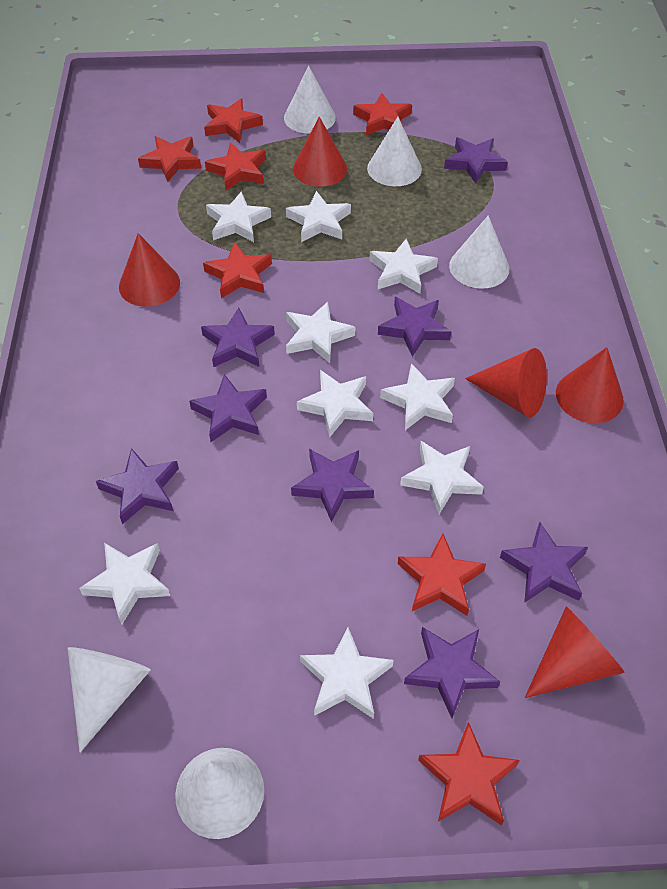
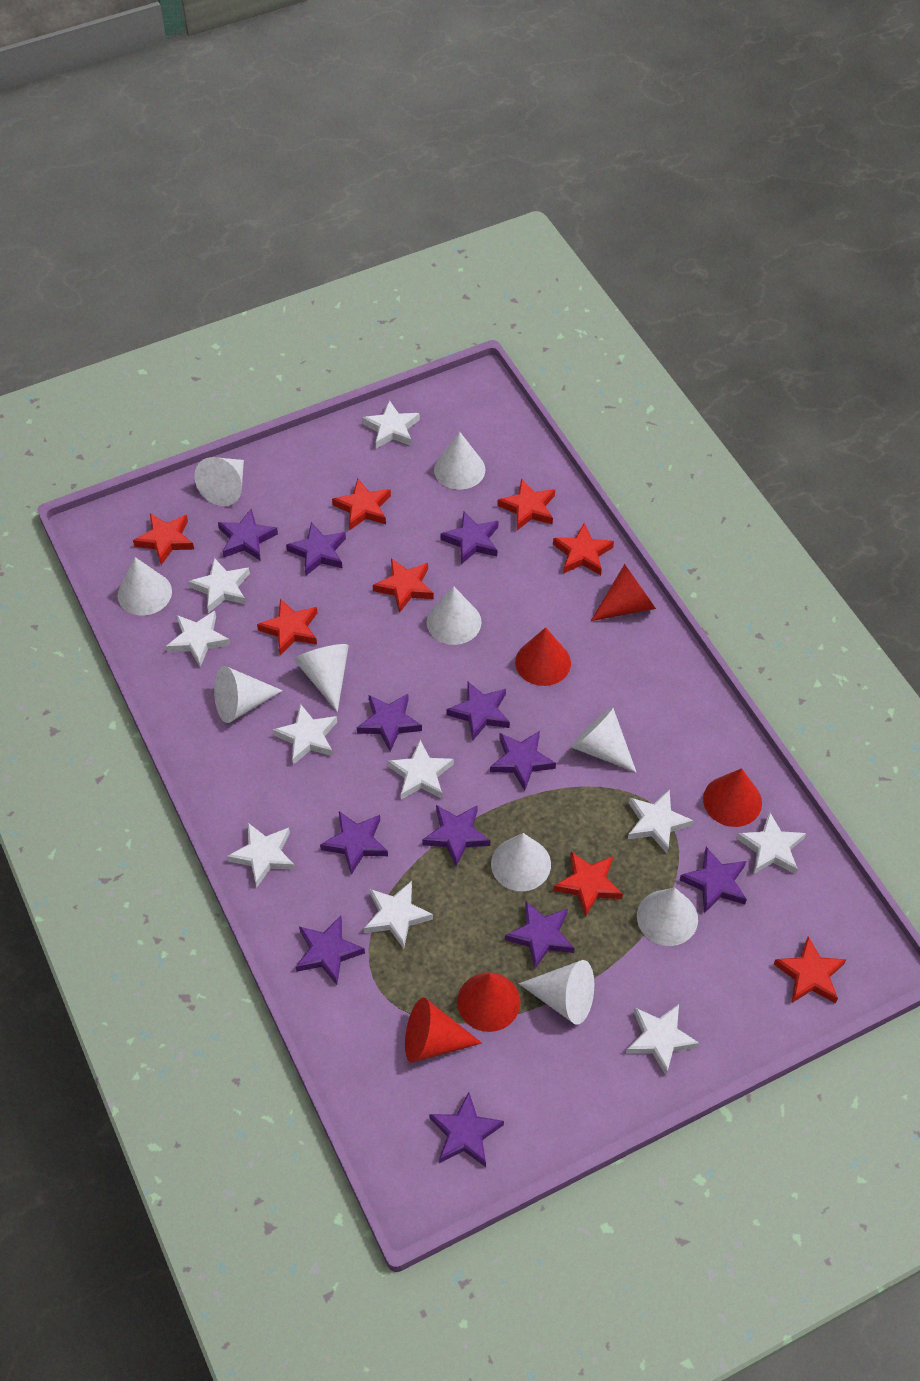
purple star: [96,448,179,524] [189,374,267,442] [201,308,275,367] [291,449,374,522] [378,297,451,357] [404,627,500,718] [444,137,508,184] [500,522,588,603] = 8 -> [218,509,278,561] [286,522,346,576] [296,916,365,985] [320,811,388,875] [357,694,422,752] [422,805,490,867] [429,1092,504,1167] [441,511,499,564] [447,681,510,741] [490,731,556,791] [505,901,574,969] [680,847,747,913] = 12
red star: [138,136,201,182] [203,242,272,298] [204,98,263,143] [205,143,266,190] [353,93,412,135] [398,534,486,616] [418,722,520,825] = 7 -> [133,514,194,565] [257,598,317,655] [332,478,391,530] [373,558,434,613] [497,478,555,530] [553,523,614,575] [553,851,623,917] [774,936,847,1003] = 8
white cone: [68,647,151,753] [175,748,264,839] [284,66,336,134] [367,117,422,186] [449,216,509,289] = 5 -> [118,557,172,615] [194,457,244,506] [214,666,283,723] [294,644,349,712] [427,586,481,645] [434,432,486,490] [491,833,551,891] [519,960,594,1025] [571,707,637,773] [637,888,698,946] = 10
white star: [79,543,170,625] [206,191,271,242] [286,191,351,242] [286,302,355,363] [297,370,373,437] [300,627,394,719] [370,239,438,294] [380,363,455,430] [400,441,484,514] = 9 -> [166,611,230,667] [188,558,250,613] [227,823,295,887] [273,704,337,765] [362,400,420,449] [364,881,433,949] [388,740,454,800] [626,1004,700,1075] [628,789,694,853] [737,812,806,874] = 10

